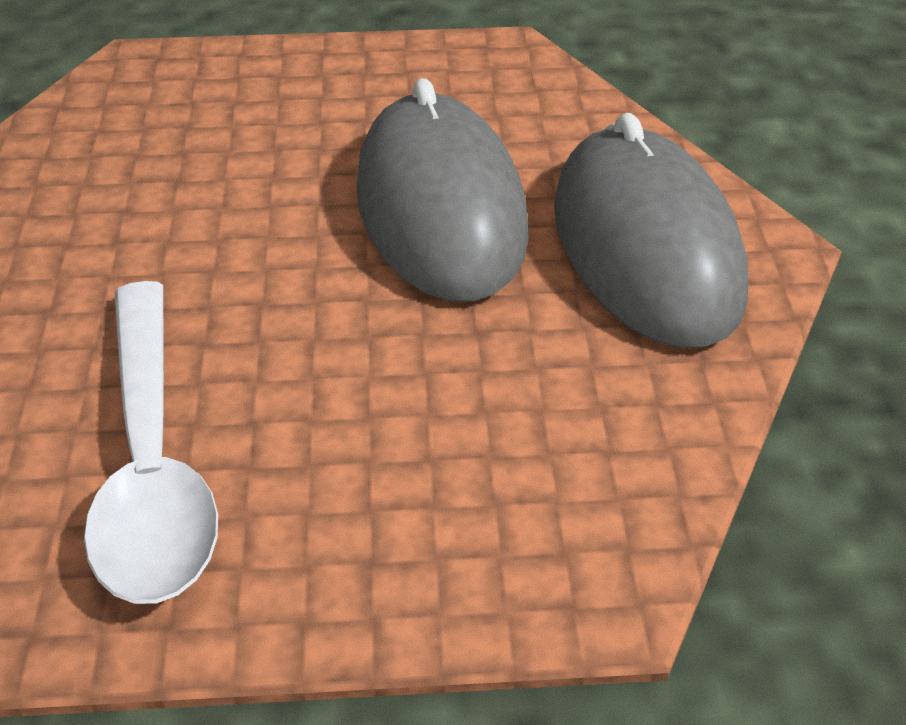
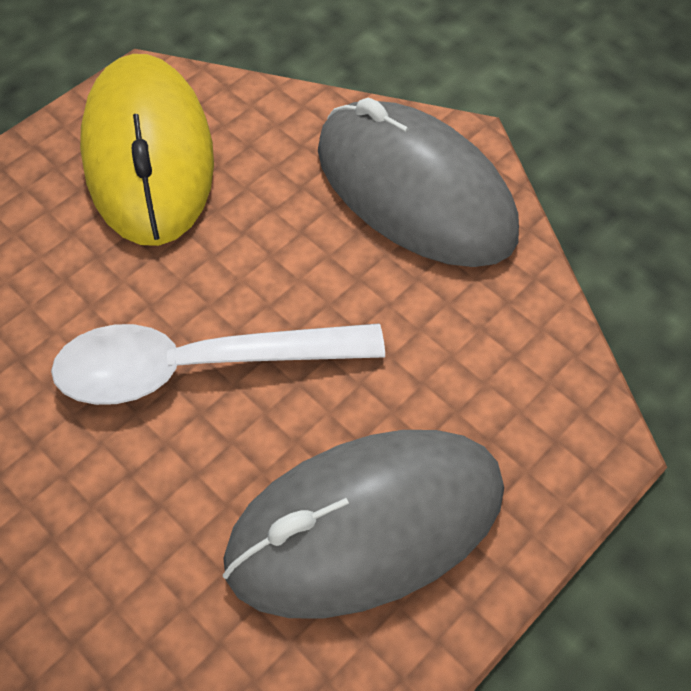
yellow mouse: none = 0 -> [80,54,214,246] = 1

